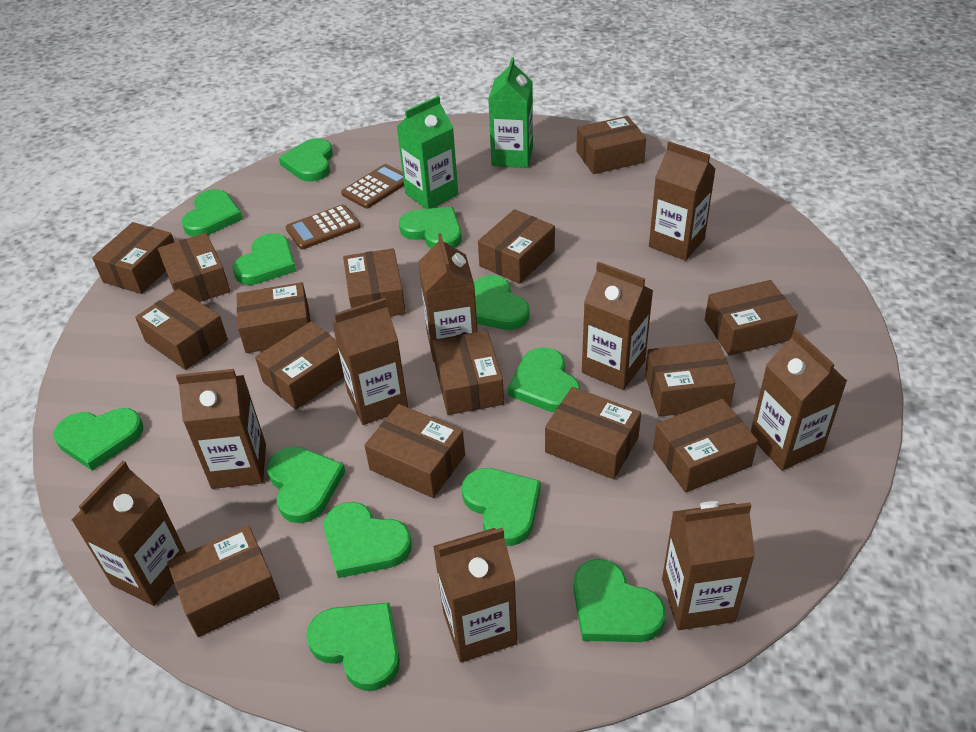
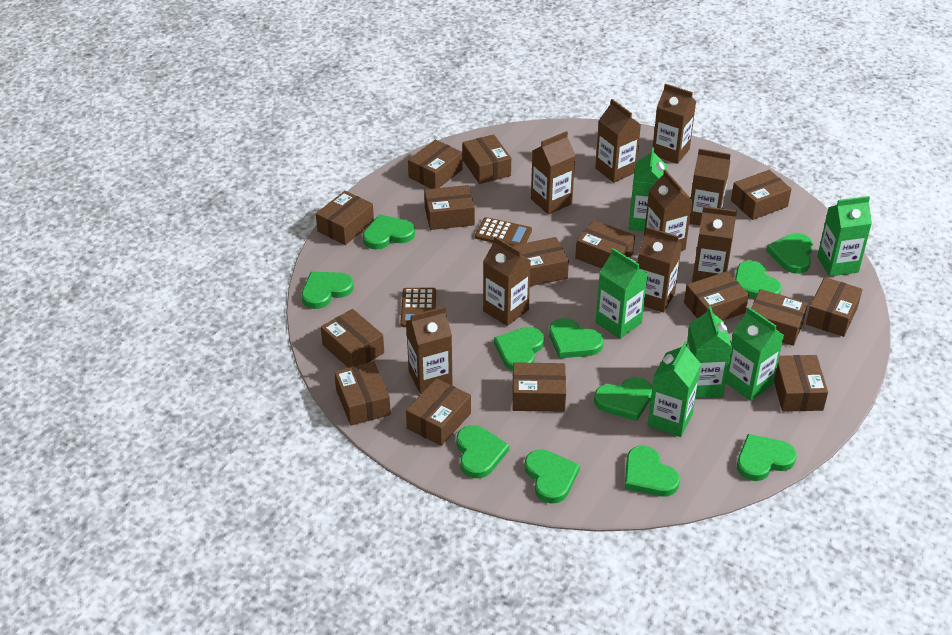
green carton: [397,96,458,209] [488,57,533,168] = 2 -> [596,248,648,339] [628,147,667,231] [647,341,701,437] [686,306,732,398] [726,307,784,401] [817,196,872,277] = 6
green heart: [54,408,143,471] [182,189,243,237] [233,233,296,285] [267,446,345,523] [279,138,333,182] [306,603,400,691] [324,502,412,578] [399,207,462,248] [462,468,541,546] [474,275,530,330] [508,347,581,412] [573,559,666,642] = 12 -> [302,272,354,309] [363,214,415,249] [456,425,509,478] [494,327,544,371] [524,450,580,504] [549,318,603,359] [594,377,652,421] [625,446,680,496] [735,260,781,299] [737,434,797,481] [766,233,813,274] = 11

